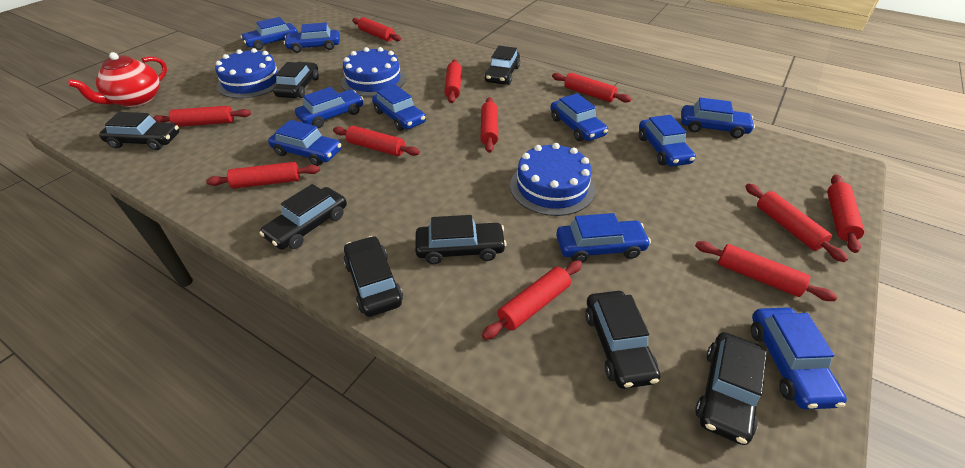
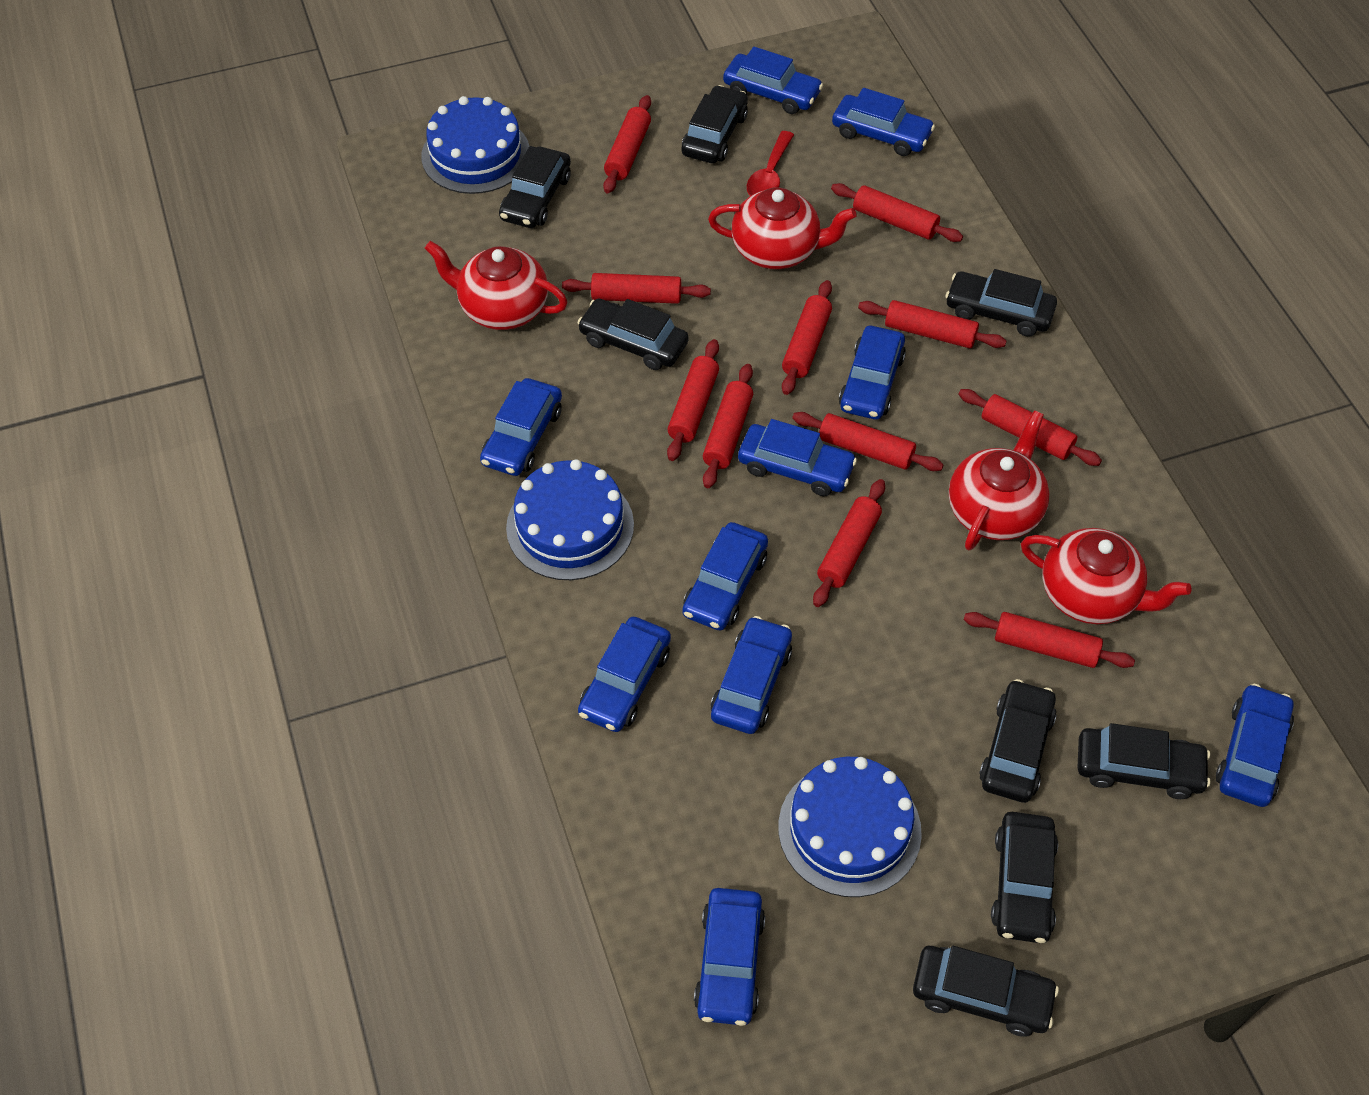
red spoon: none = 0 -> [747,131,794,196] = 1
red teapot: [67,52,167,107] = 1 -> [424,241,568,330] [708,187,857,269] [949,410,1049,550] [1021,528,1191,624] = 4

